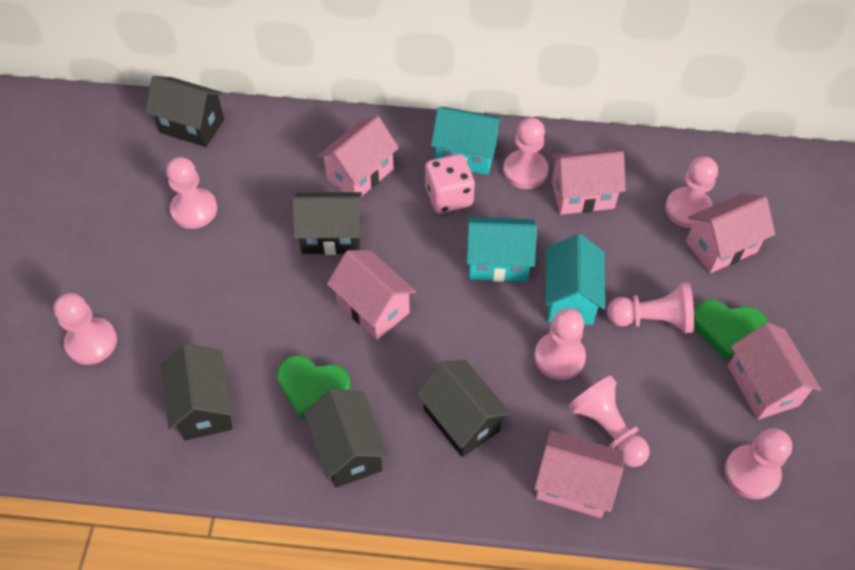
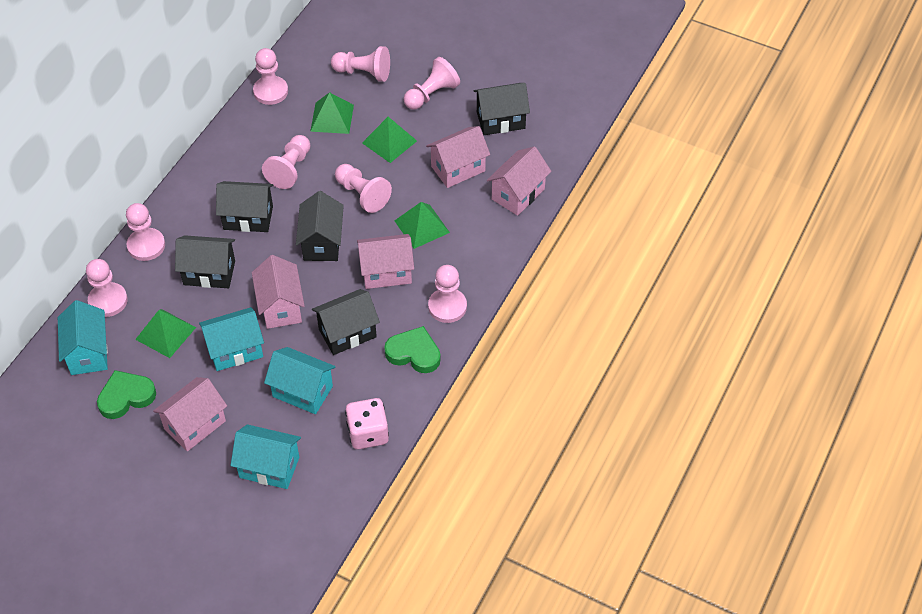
green pyramid: none = 0 -> [135,309,196,358] [310,92,354,134] [362,117,417,163] [394,202,450,249] = 4
pink house: [317,116,399,198] [327,250,416,340] [534,430,624,518] [551,149,626,215] [686,194,775,273] [728,323,821,420] = 6 -> [153,377,227,451] [252,255,305,329] [357,234,414,289] [426,126,490,188] [487,146,551,216] = 5
turquoise house: [431,107,503,175] [467,217,537,282] [545,233,605,325] = 3 -> [58,300,108,375] [199,307,264,371] [231,424,301,489] [264,347,336,414] = 4

